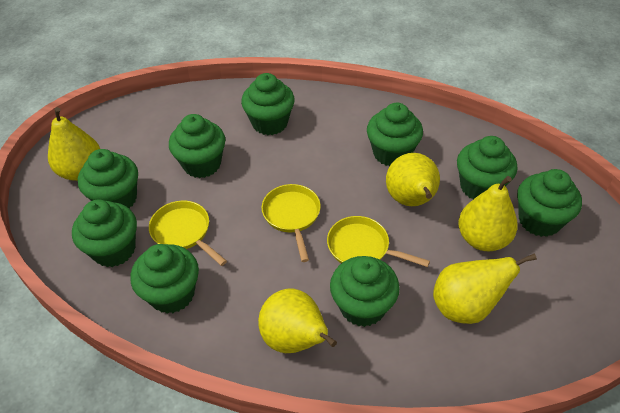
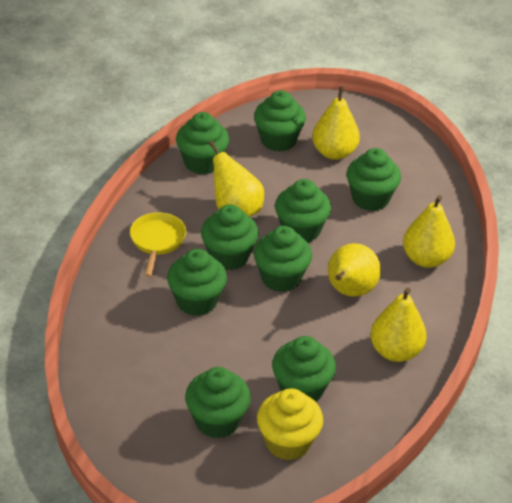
yellow cupcake: none = 0 -> [257,388,323,460] = 1
yellow pan: [149,201,227,266] [261,184,321,262] [327,216,430,267] = 3 -> [130,212,186,277] = 1

